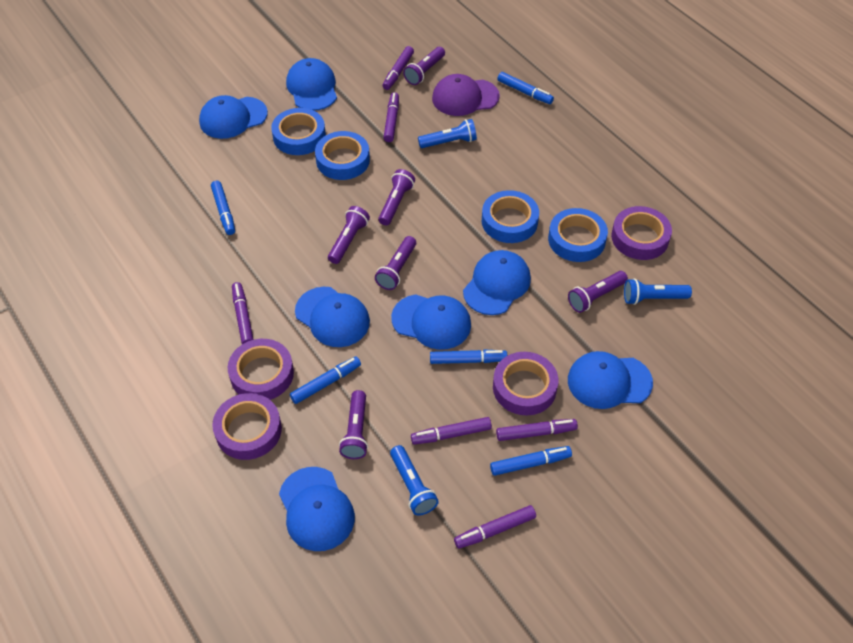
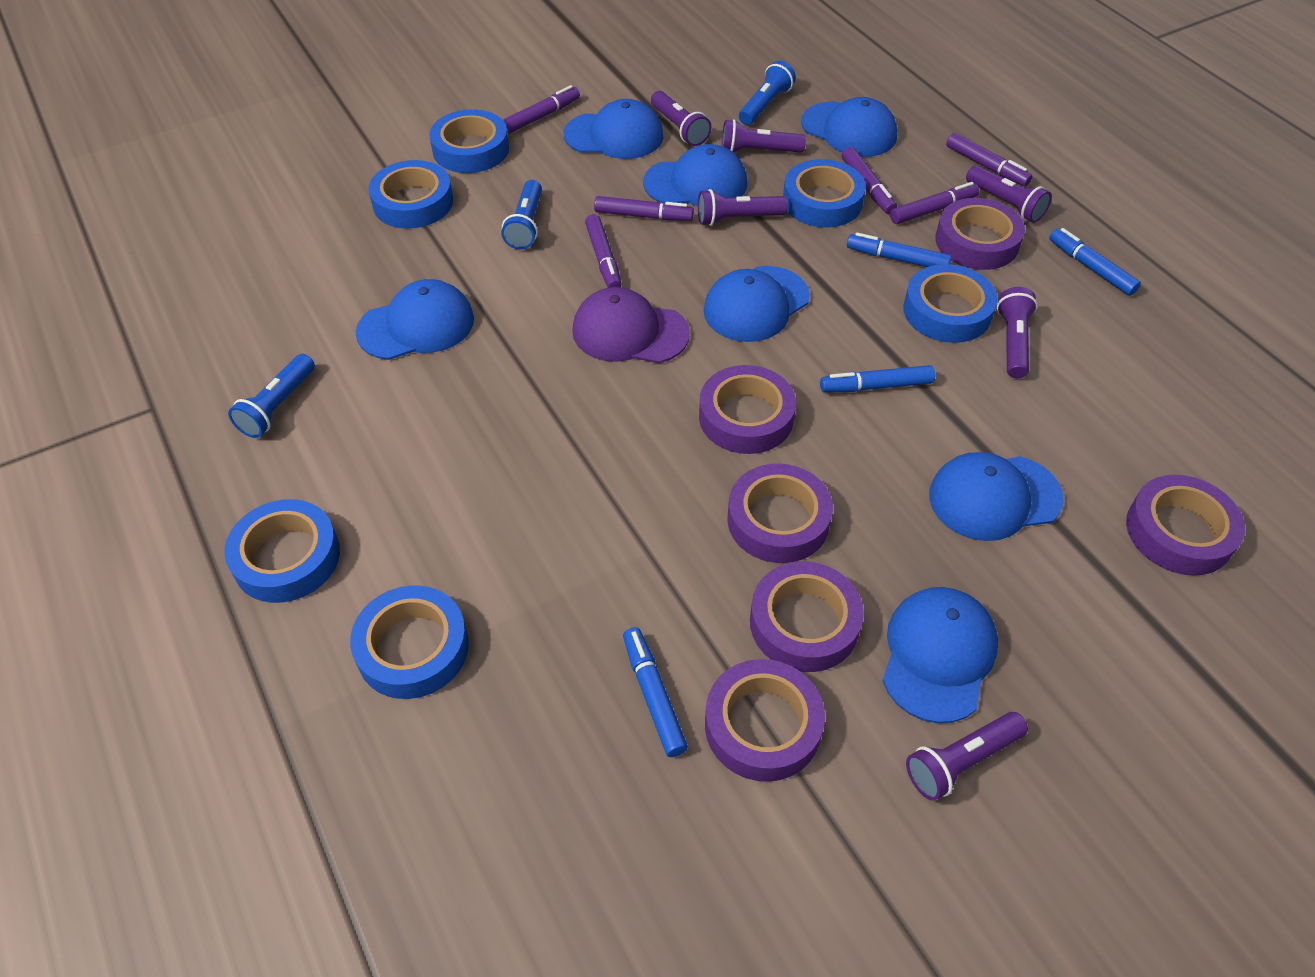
blue marker: [211,181,235,235] [290,356,361,404] [430,349,507,364] [490,446,572,476] [497,72,554,104] = 5 -> [623,627,688,757] [820,365,935,393] [847,233,951,267] [1049,228,1141,296] = 4
blue tape: [271,108,326,155] [315,131,370,180] [482,190,539,243] [548,208,608,262] = 4 -> [224,499,340,603] [350,586,469,699] [368,160,453,229] [429,109,509,173] [783,159,866,227] [903,264,998,343] = 6
purple tape: [212,393,282,460] [228,339,294,400] [493,352,558,415] [611,206,672,260] = 4 -> [699,365,796,454] [705,659,825,782] [727,464,833,563] [750,562,864,672] [935,198,1025,270] [1126,475,1245,576] = 6

